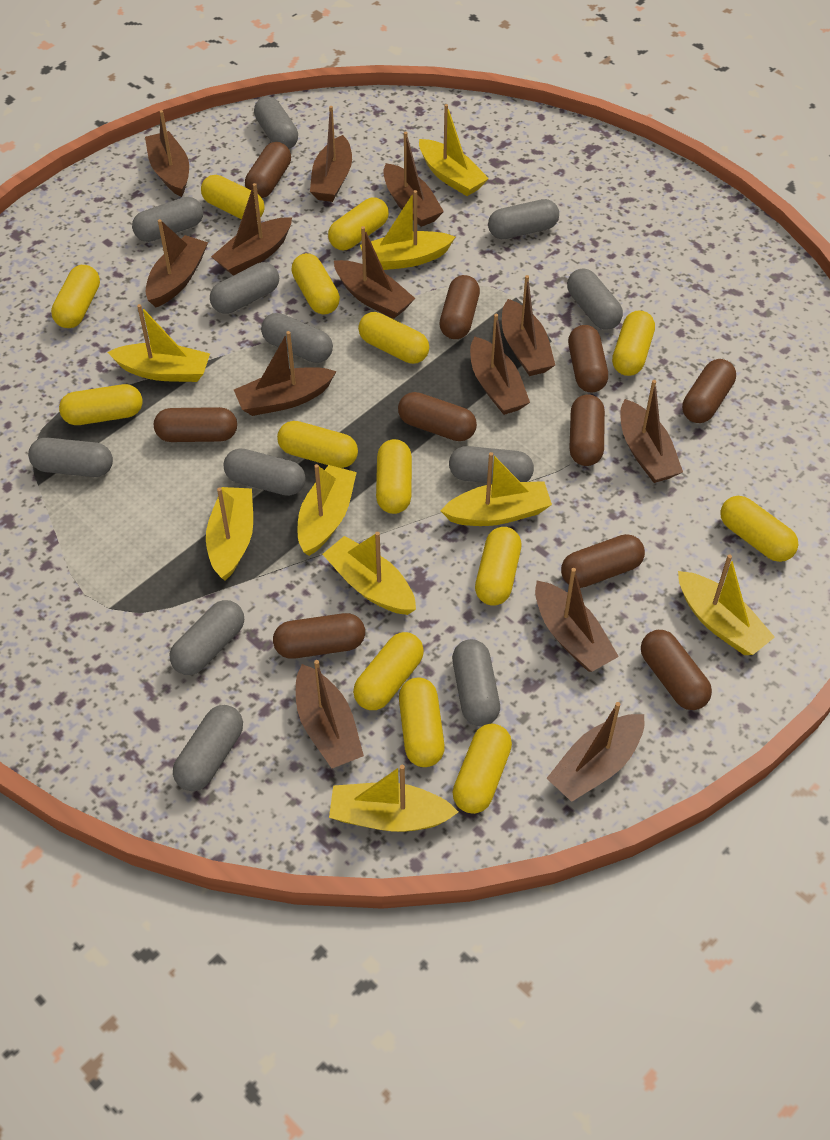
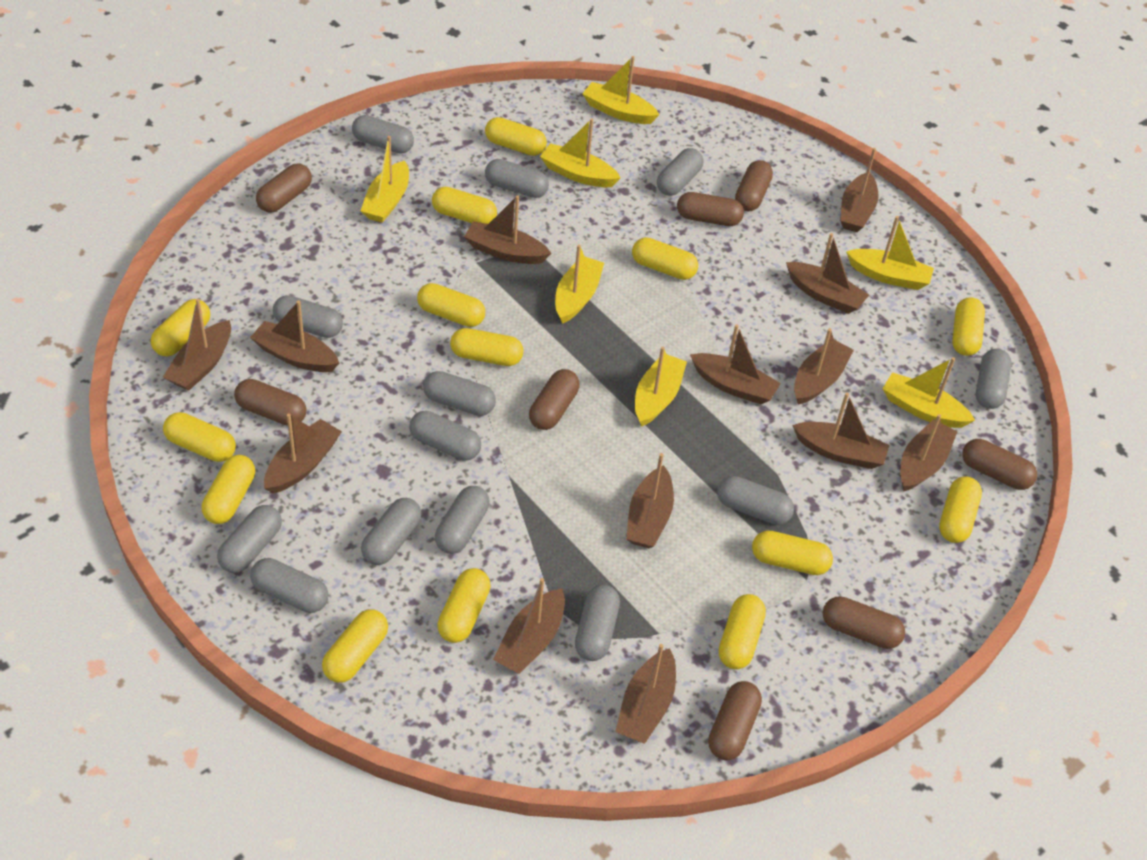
brown capsule: [154,407,237,442] [245,142,291,198] [273,613,365,659] [398,392,477,441] [439,275,480,339] [561,534,645,588] [568,325,608,392] [569,394,605,466] [641,630,712,710] [682,359,736,423] = 10 -> [234,379,306,426] [256,164,312,213] [529,369,580,430] [677,192,744,226] [708,681,762,760] [735,160,773,211] [823,596,905,649] [962,439,1037,490] = 8
grey capsule: [28,438,113,477] [132,197,203,242] [170,600,244,675] [173,705,243,791] [210,262,279,314] [223,448,306,496] [254,97,298,149] [261,313,333,363] [449,446,534,483] [452,639,500,726] [488,199,559,239] [567,268,623,330] = 12 -> [217,505,282,573] [250,558,329,613] [273,295,343,338] [352,115,414,154] [361,498,421,565] [409,411,481,461] [423,371,496,416] [435,486,490,554] [485,159,549,198] [575,584,620,661] [657,148,703,196] [717,476,794,525] [976,349,1012,409] = 13
yellow boat: [108,304,210,382] [206,487,253,581] [298,464,357,556] [322,532,416,615] [329,765,458,832] [360,190,455,270] [419,104,489,196] [441,452,552,526] [678,554,775,655] = 9 -> [360,136,409,223] [540,118,621,187] [555,245,604,324] [582,56,659,124] [635,347,687,427] [846,216,934,290] [882,357,975,428] = 7

